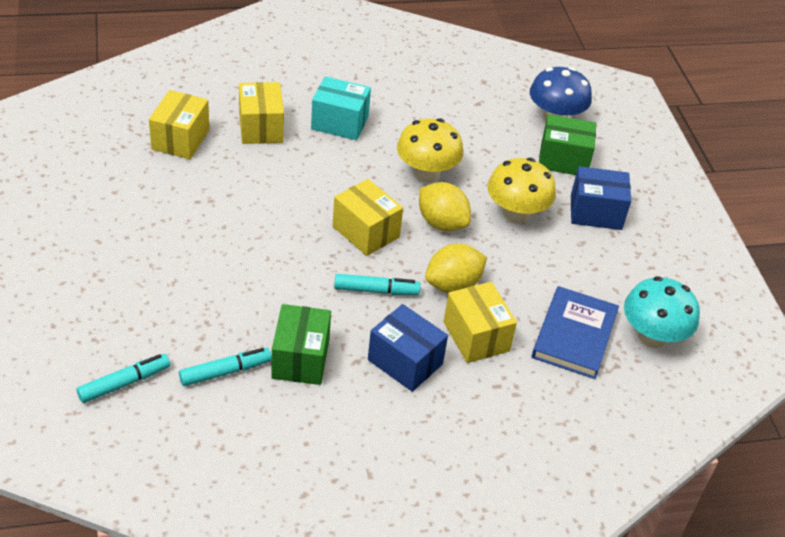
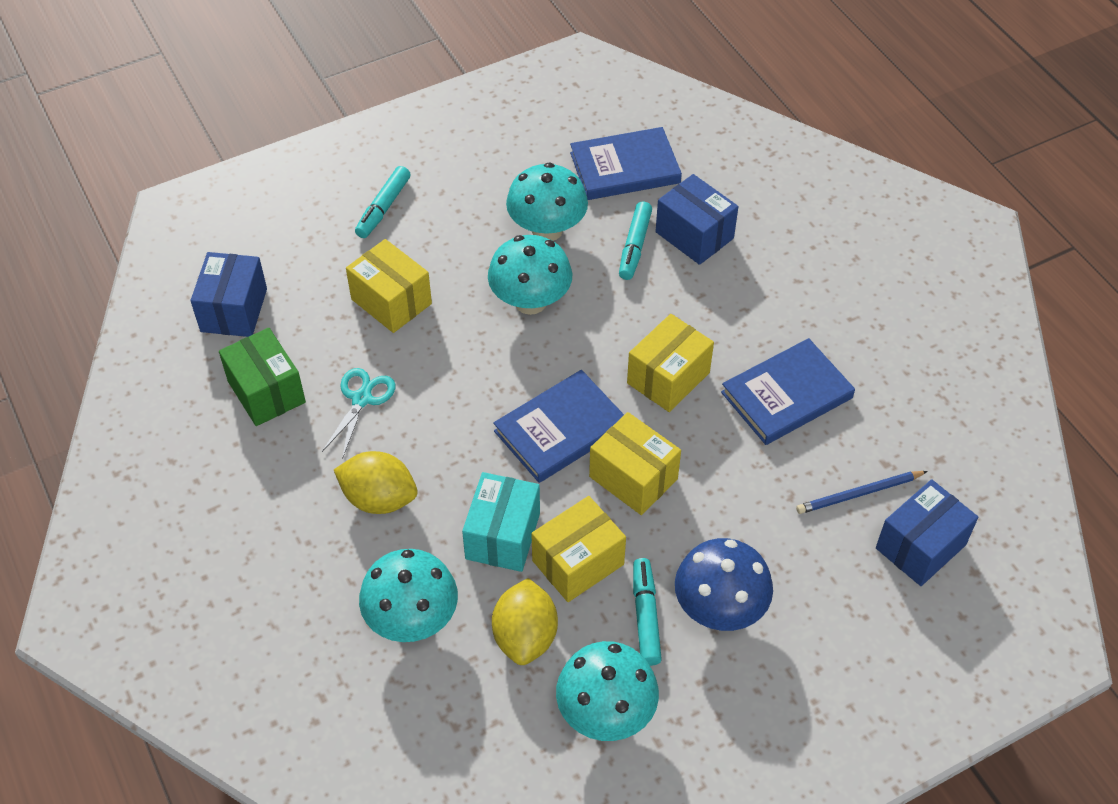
blue book: [532,286,619,379] = 1 -> [493,370,624,483] [570,127,682,200] [721,338,855,445] = 3
blue box: [368,304,448,392] [571,166,631,230] = 2 -> [190,252,267,337] [655,174,738,265] [876,479,978,586] = 3
blue pencil: none = 0 -> [796,471,928,514] = 1
green box: [271,304,331,385] [539,114,596,175] = 2 -> [219,328,306,426] = 1
turquoise mushroom: [624,276,700,348] = 1 -> [359,549,458,642] [488,235,572,315] [506,162,588,241] [556,641,659,741] = 4
turquoise scissors: none = 0 -> [322,368,396,459] = 1
yellow mushroom: [397,118,463,183] [487,158,556,224] = 2 -> none = 0

